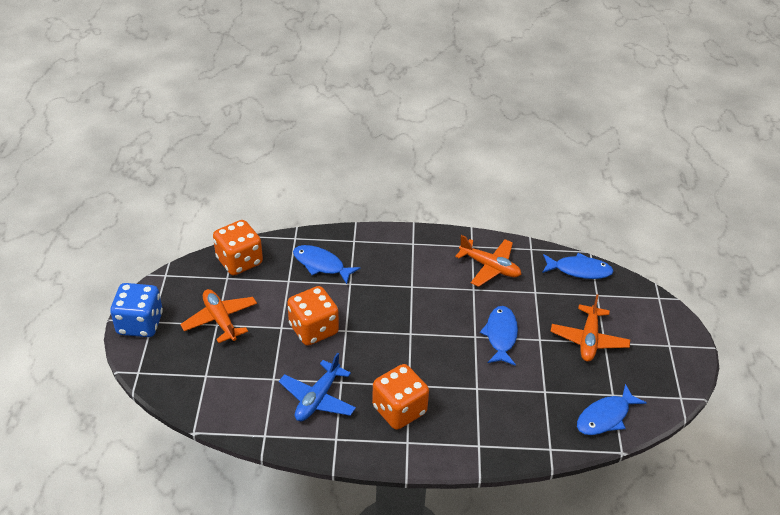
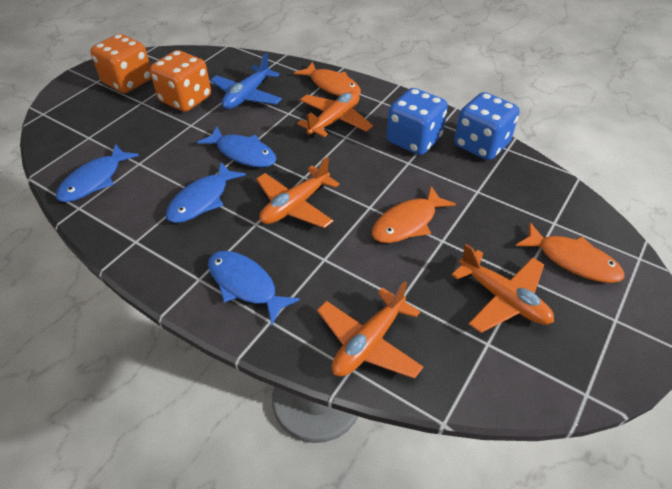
blue dice: [110,283,163,337] = 1 -> [386,88,448,155] [454,92,520,160] = 2
orange dice: [213,220,263,275] [287,286,339,346] [372,364,429,430] = 3 -> [90,34,152,93] [150,50,211,112] = 2
orange fish: none = 0 -> [294,62,361,96] [372,186,456,243] [516,223,625,283] = 3
orange plane: [180,289,257,343] [455,235,521,287] [550,294,630,362] = 3 -> [256,157,339,228] [297,91,373,138] [317,281,423,379] [452,244,554,333] = 4

